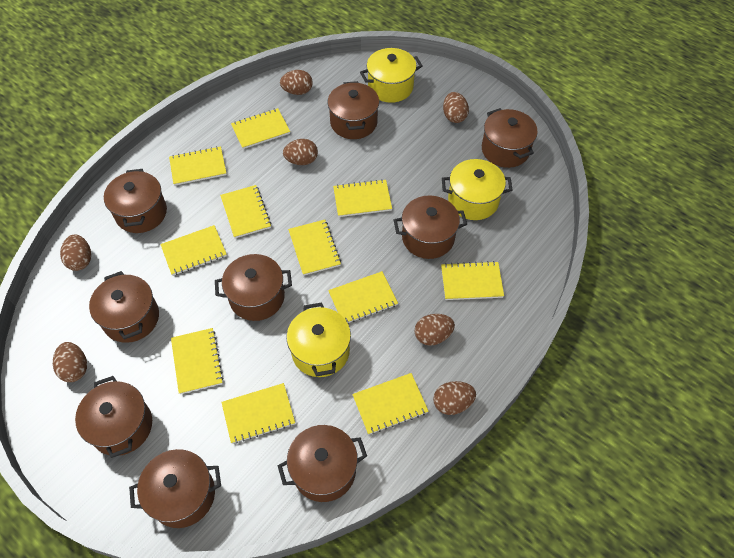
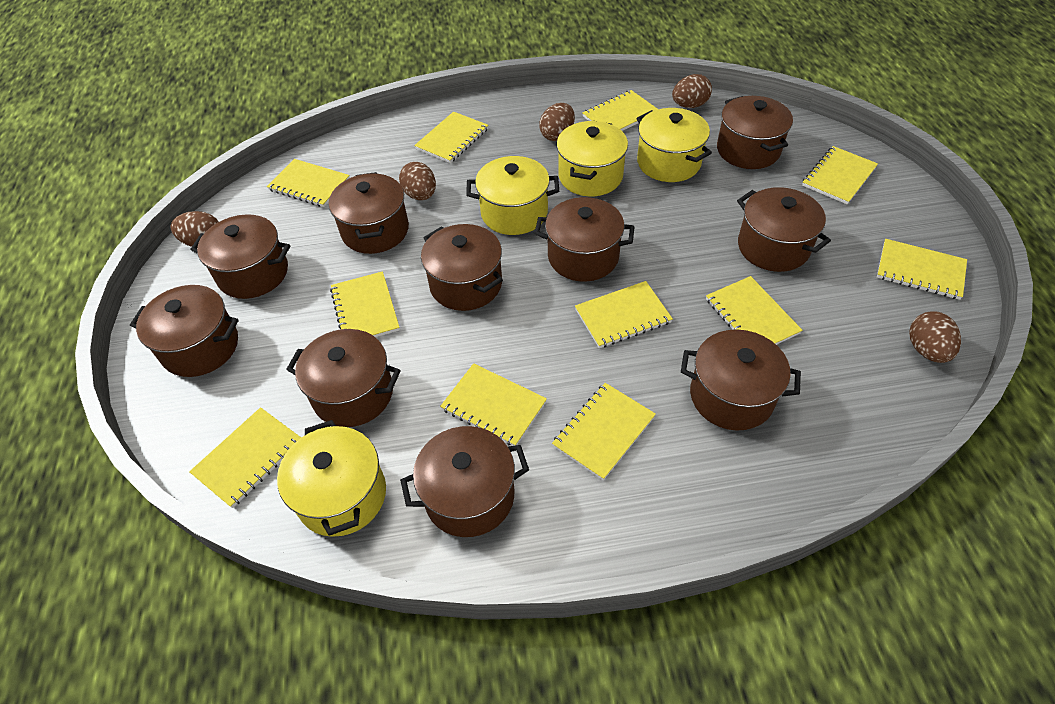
brown egg: [53,342,87,382] [60,235,91,271] [280,70,313,95] [283,139,318,165] [414,314,455,346] [433,381,476,415] [443,92,469,123] = 7 -> [171,211,219,247] [399,162,436,200] [539,103,575,141] [672,74,712,108] [909,311,961,363] = 5
brown pot: [75,376,152,458] [89,271,159,343] [104,169,167,233] [129,449,221,528] [215,254,292,321] [278,425,367,502] [328,81,379,139] [393,195,467,259] [482,108,538,168] = 9 -> [130,285,239,377] [191,214,290,299] [286,329,401,427] [329,172,409,254] [400,426,529,537] [421,224,503,311] [534,197,635,282] [681,330,801,431] [717,96,793,169] [737,187,831,272] = 10
yellow pot: [286,303,351,377] [360,48,423,103] [442,159,512,220] = 3 -> [277,420,386,537] [466,156,559,235] [557,121,628,196] [636,108,712,182] = 4

